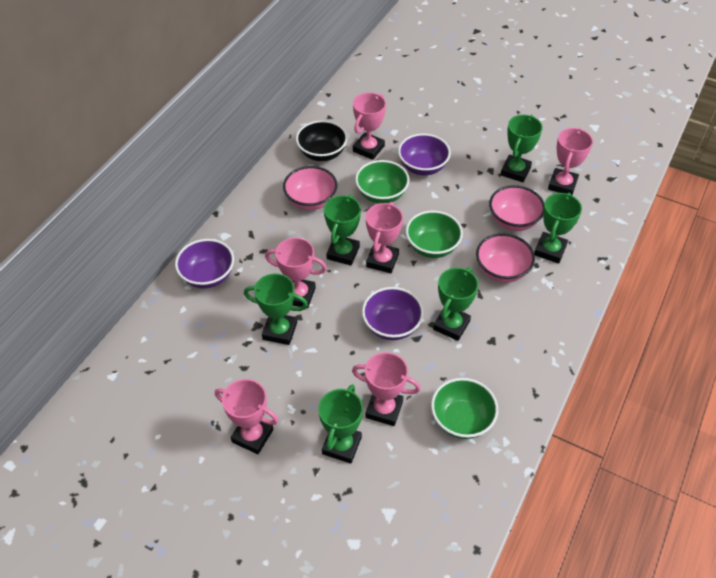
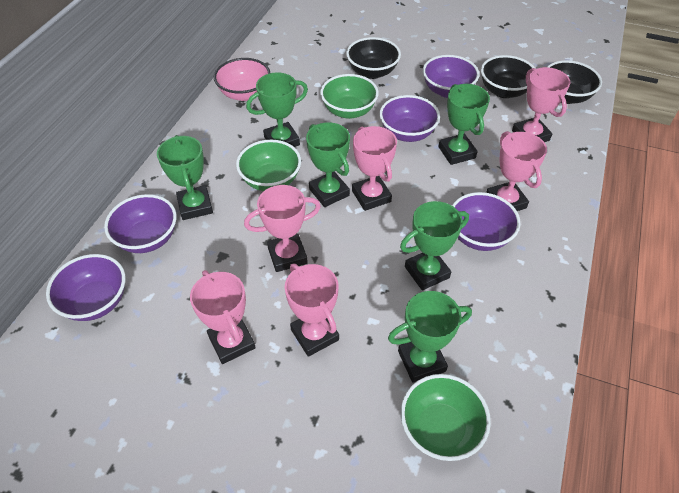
black bowl: [296,120,348,161] = 1 -> [346,37,401,79] [481,55,536,98] [547,60,602,104] = 3
pink bowl: [283,166,338,210] [476,233,535,283] [489,185,544,231] = 3 -> [214,58,270,101] = 1
purple bowl: [175,239,234,288] [362,287,424,340] [398,133,451,175] = 3 -> [46,254,126,321] [104,194,177,253] [380,95,440,142] [423,55,479,98] [452,192,520,251] = 5

